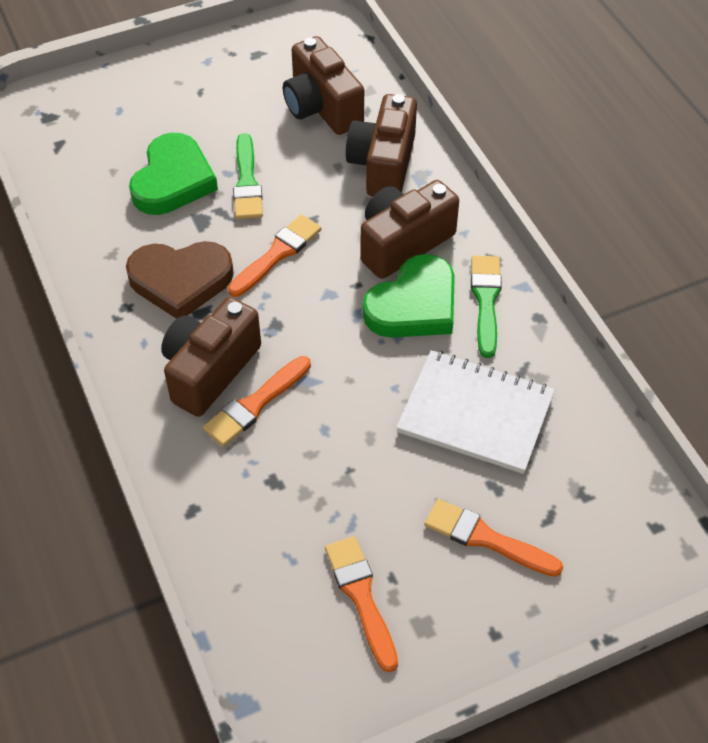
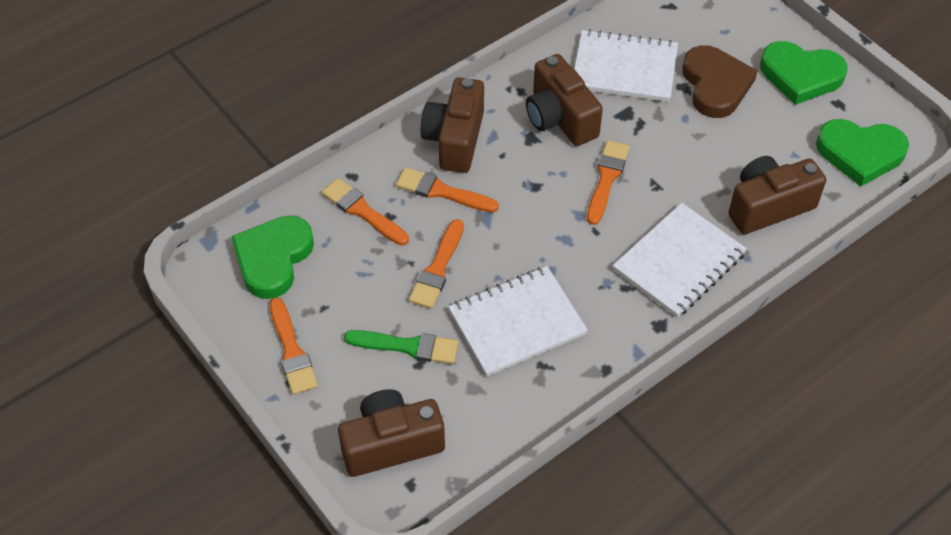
green brush: [233,133,263,219] [471,256,502,358] = 2 -> [344,330,459,364] = 1
green heart: [129,133,218,215] [363,254,455,338] = 2 -> [232,216,314,299] [760,41,848,105] [816,119,909,187] = 3
orange brush: [203,356,311,447] [228,214,322,297] [325,536,398,672] [424,499,563,577] = 4 -> [270,298,318,395] [322,178,409,246] [396,167,499,212] [409,219,464,309] [587,140,630,225] = 5
white notebook: [396,350,555,474] = 1 -> [448,266,588,376] [574,29,678,102] [613,203,747,318] = 3

